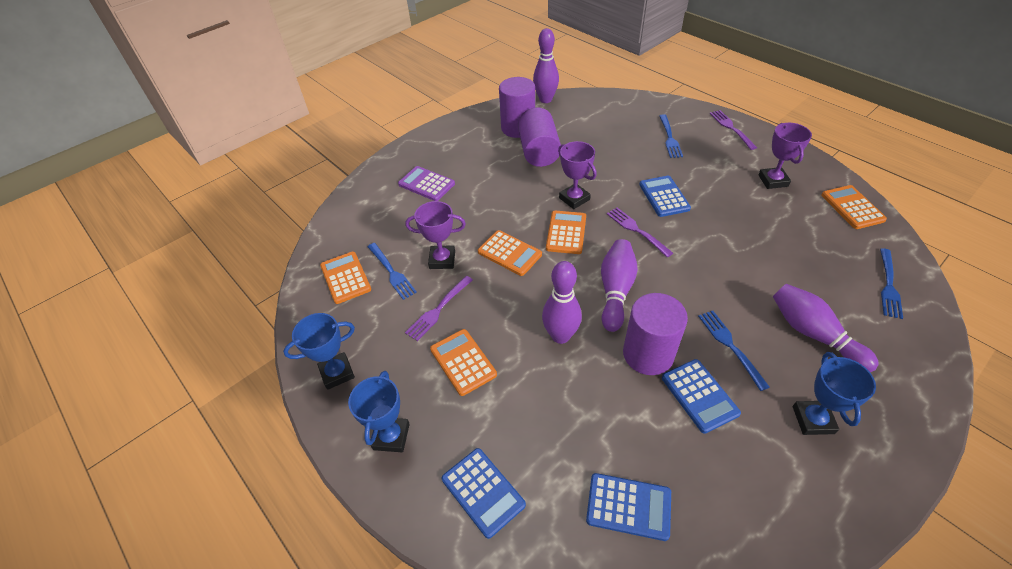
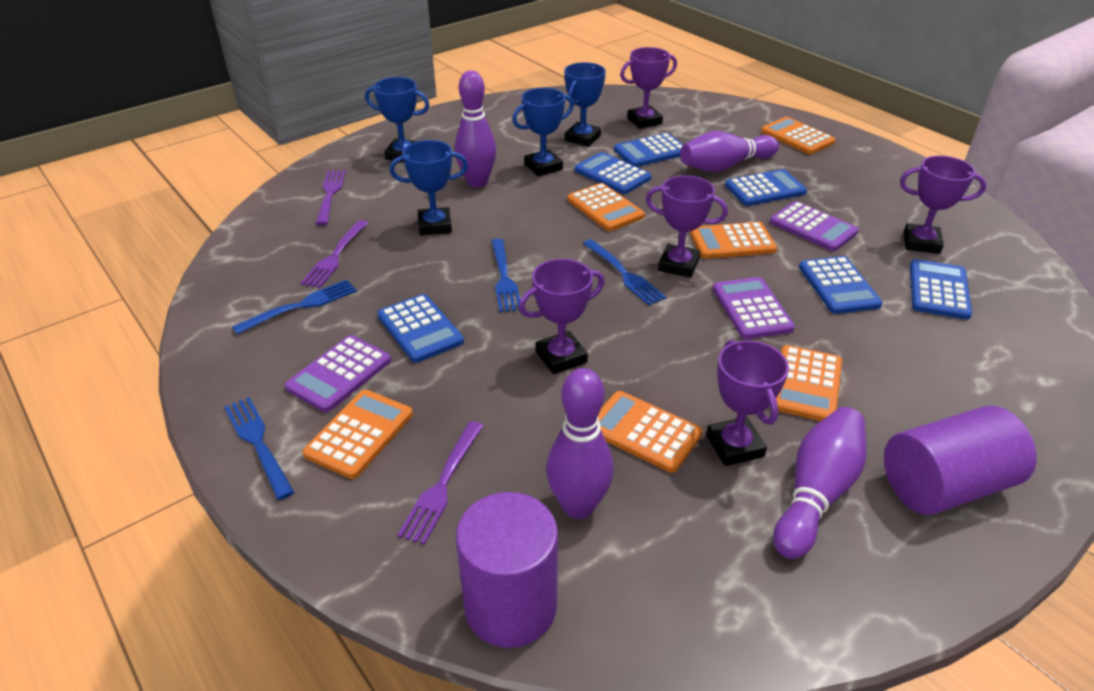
blue calculator: [442,448,526,539] [586,473,671,541] [639,176,691,217] [662,359,741,434] = 4 -> [377,294,464,363] [575,152,651,194] [614,133,683,167] [725,169,807,206] [799,256,883,314] [910,259,972,319] = 6
blue trophy: [283,313,355,390] [348,371,410,452] [793,352,876,435] = 3 -> [365,77,429,162] [390,140,468,236] [512,88,574,177] [564,62,606,147] = 4
orange calculator: [320,252,371,304] [430,329,497,396] [478,230,542,276] [546,211,586,254] [821,185,887,229] = 5 -> [302,390,413,479] [567,183,645,231] [598,391,703,473] [690,222,777,259] [761,117,835,154] [776,345,842,421] = 6
purple calculator: [398,166,455,201] = 1 -> [285,335,391,412] [713,277,795,339] [770,201,859,251] = 3
purple cylinder: [499,77,535,138] [518,107,561,167] [623,293,688,375] = 3 -> [456,492,558,648] [884,405,1037,515] = 2
purple trophy: [405,201,466,269] [558,141,597,209] [758,123,812,189] = 3 -> [519,259,604,374] [620,47,677,129] [646,175,728,278] [706,340,789,466] [900,156,987,254] = 5

